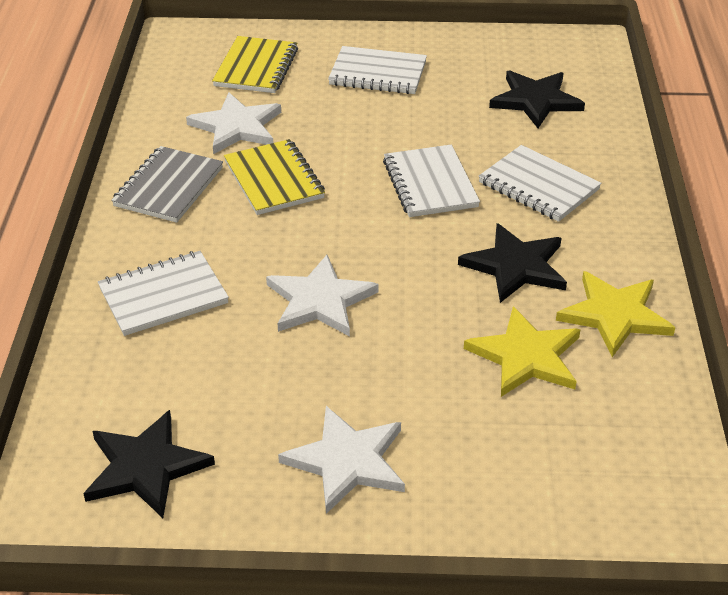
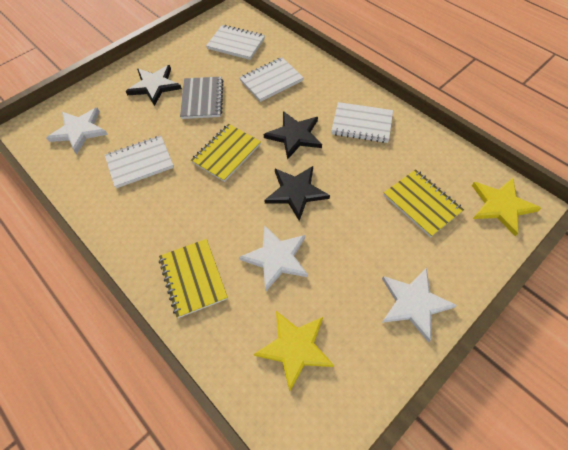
yellow notebook: [212,36,298,93] [224,139,325,215] = 2 -> [159,239,228,318] [191,124,261,182] [384,169,464,237] = 3

